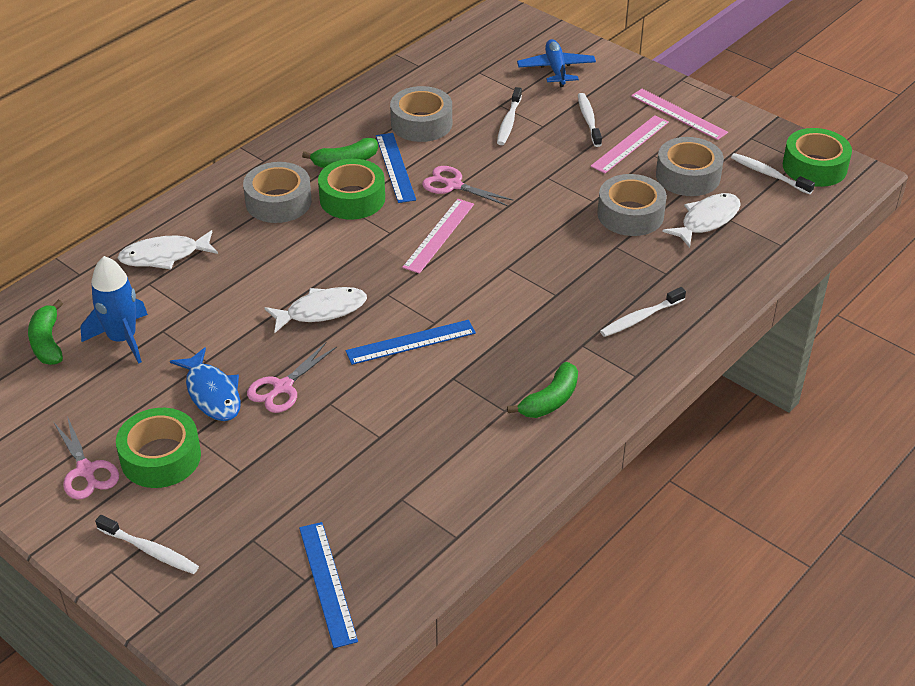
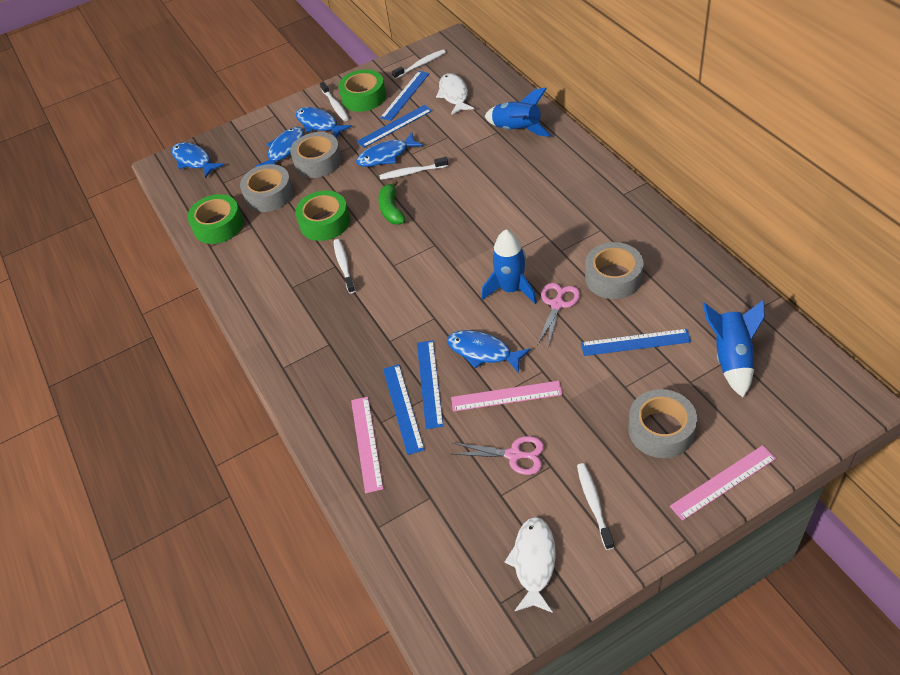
blue fish: [170,347,241,421] = 1 -> [171,142,224,178] [255,127,304,167] [296,107,352,138] [356,132,423,167] [447,330,531,373] = 5
blue plane: [517,39,596,87] = 1 -> none = 0
blue rocket: [81,256,148,364] = 1 -> [482,229,537,304] [485,87,551,137] [702,300,765,397] = 3
blue ruler: [299,522,358,648] [346,320,476,365] [376,133,416,203] = 3 -> [357,105,432,148] [380,71,430,121] [383,364,425,455] [417,340,443,429] [581,329,691,356] = 5
green banana: [28,300,63,365] [302,138,378,168] [507,362,578,418] = 3 -> [378,180,406,225] = 1
pink scissors: [54,416,119,499] [247,342,337,413] [422,166,513,206] = 3 -> [453,436,544,475] [537,283,580,347] = 2
white fish: [118,230,218,269] [264,287,367,333] [662,193,741,248] = 3 -> [436,73,474,115] [504,517,556,613] = 2

